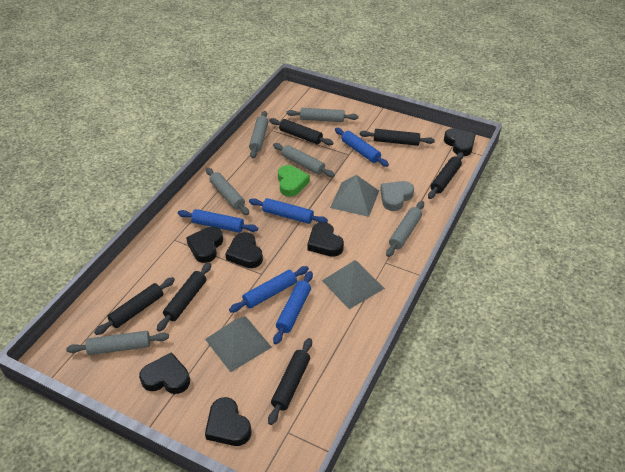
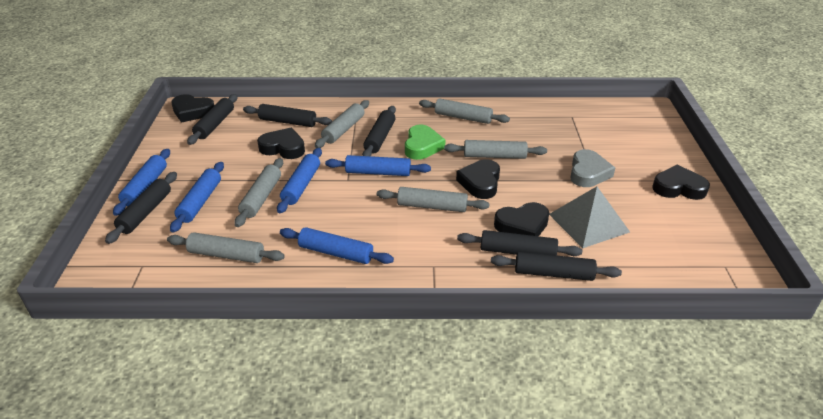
black heart: [139,352,190,394] [186,227,223,263] [205,397,251,446] [225,232,263,268] [308,222,344,257] [444,128,476,156] = 6 -> [171,94,214,123] [257,128,305,159] [456,159,500,199] [494,202,549,236] [652,165,710,200] = 5
grey pyramid: [205,316,272,372] [322,260,385,309] [330,175,379,217] = 3 -> [549,186,630,248] = 1

